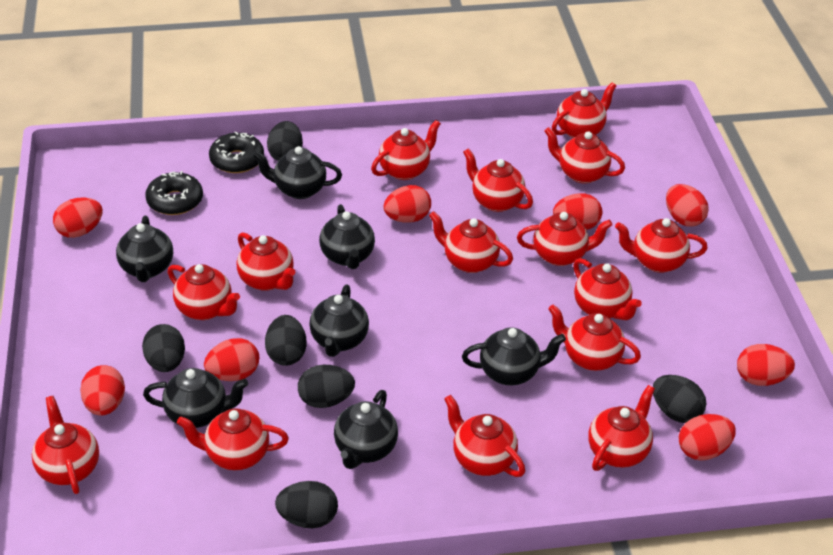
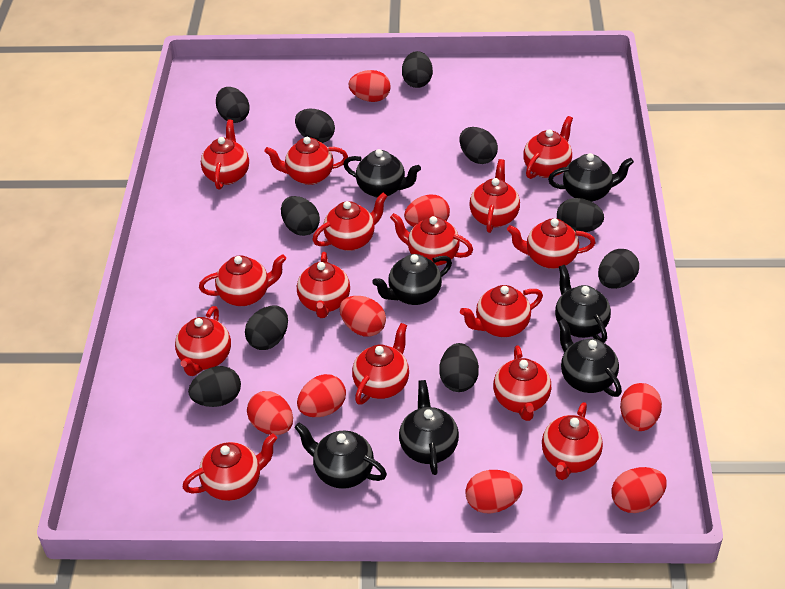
black donut: [145,171,203,215] [209,131,264,173] = 2 -> none = 0
black egg: [142,324,185,372] [265,315,307,366] [267,121,303,161] [275,481,338,528] [298,365,355,408] [653,375,707,423] = 6 -> [188,366,241,407] [216,87,250,123] [245,306,288,350] [281,196,320,236] [295,109,335,143] [402,51,433,88] [439,343,479,392] [459,127,498,164] [557,198,604,232] [598,249,639,289] = 10

